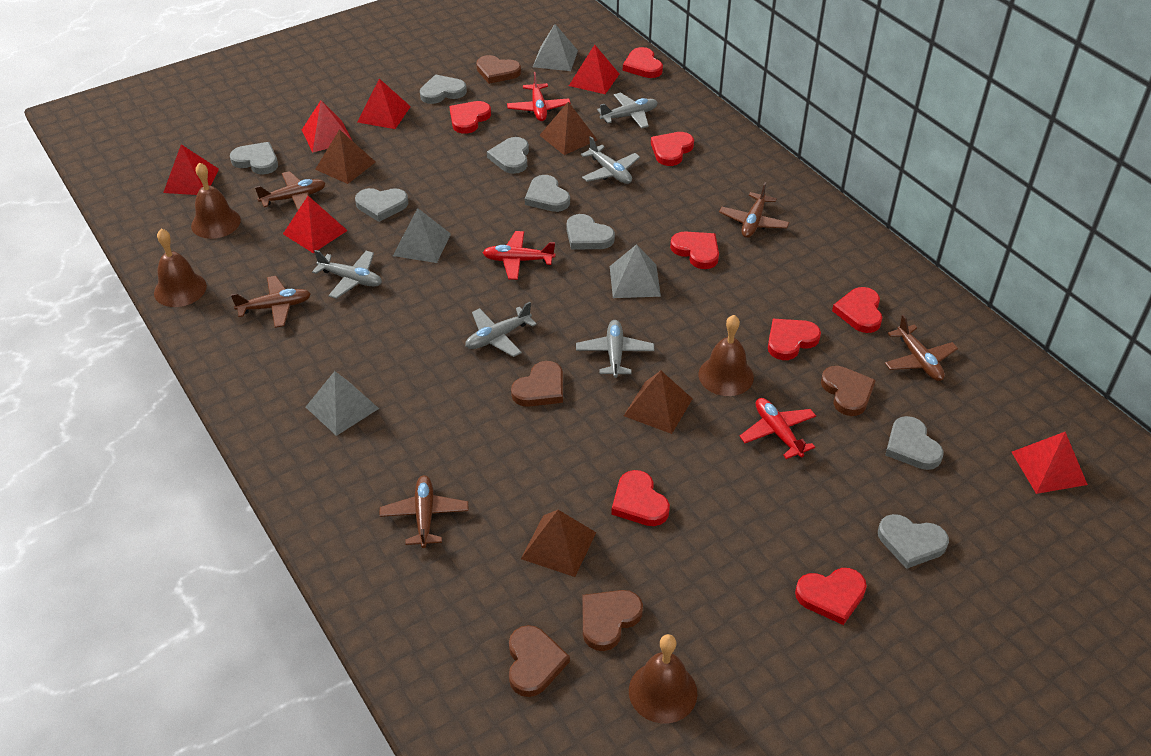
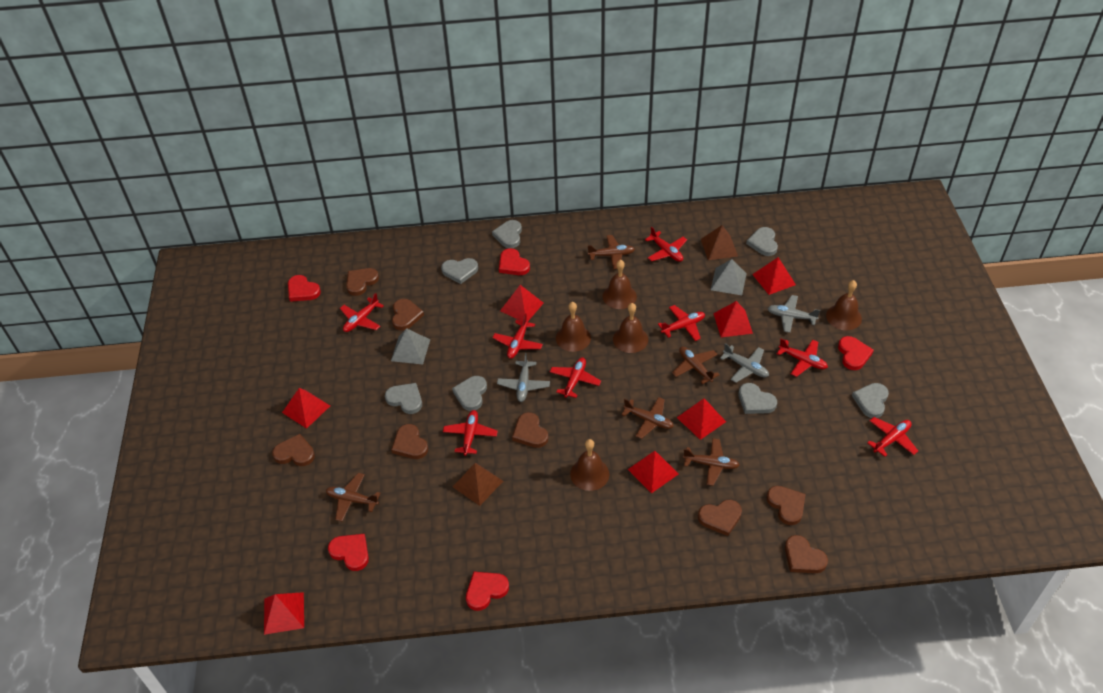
brown bell: [154,229,207,307] [191,162,241,239] [629,634,697,723] [699,315,754,396] = 4 -> [556,302,591,352] [570,439,609,491] [603,260,637,309] [613,303,648,353] [826,280,862,330] = 5
brown heart: [476,55,521,84] [509,625,570,697] [511,361,563,407] [582,590,643,651] [821,366,876,416] = 5 -> [272,434,315,466] [346,268,379,296] [391,424,428,459] [392,299,424,331] [512,412,548,448] [698,500,742,536] [767,486,805,525] [785,535,828,573] = 8
brown pyramid: [315,129,375,184] [521,510,596,577] [540,102,597,155] [624,371,693,434] = 4 -> [453,463,503,506] [701,225,738,260] = 2
grey heart: [230,142,278,175] [355,188,409,222] [420,75,467,104] [487,137,529,174] [525,175,570,212] [566,214,615,249] [878,514,949,569] [885,416,944,470] = 8 -> [385,383,422,414] [441,258,478,284] [452,376,487,411] [492,220,522,248] [739,383,777,414] [746,227,778,256] [852,383,889,418] = 7
grey plane: [312,250,382,299] [465,302,537,357] [576,320,654,378] [581,136,640,184] [597,93,658,129] = 5 -> [497,353,550,402] [720,343,769,383] [767,295,820,333] = 3
grey pyramid: [306,371,379,436] [393,208,451,263] [533,24,578,71] [610,244,661,298] = 4 -> [391,328,430,365] [711,259,747,295] = 2
red heart: [449,101,491,134] [611,470,670,526] [623,47,663,78] [651,132,694,166] [670,231,719,269] [768,319,821,360] [795,568,867,625] [832,287,882,333] = 8 -> [288,275,321,302] [328,534,369,571] [466,572,509,611] [499,248,530,275] [838,336,874,370] = 5
red plane: [483,231,555,280] [507,72,571,121] [740,398,816,459] = 3 -> [340,293,384,332] [443,410,498,456] [493,313,543,359] [550,357,601,398] [645,227,687,262] [658,305,705,341] [777,338,828,377] [867,417,918,457] = 8
red pyramid: [163,144,219,195] [283,196,348,253] [302,100,352,153] [357,79,411,129] [569,45,619,94] [1012,432,1088,494] = 6 -> [264,592,304,635] [282,388,330,429] [500,285,543,322] [628,451,679,493] [677,398,726,440] [713,301,753,337] [752,257,796,295] = 7

